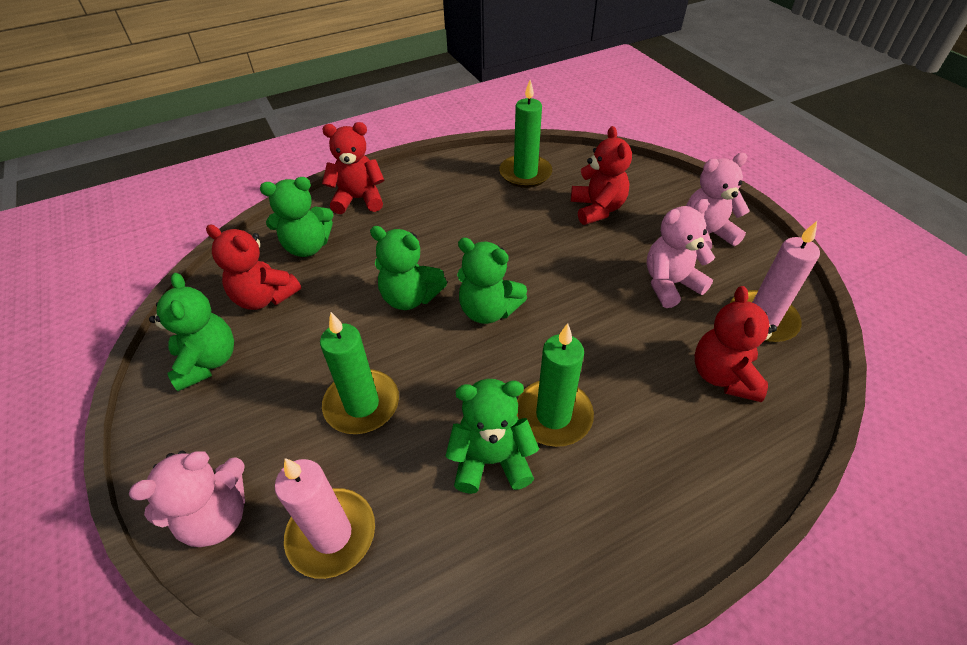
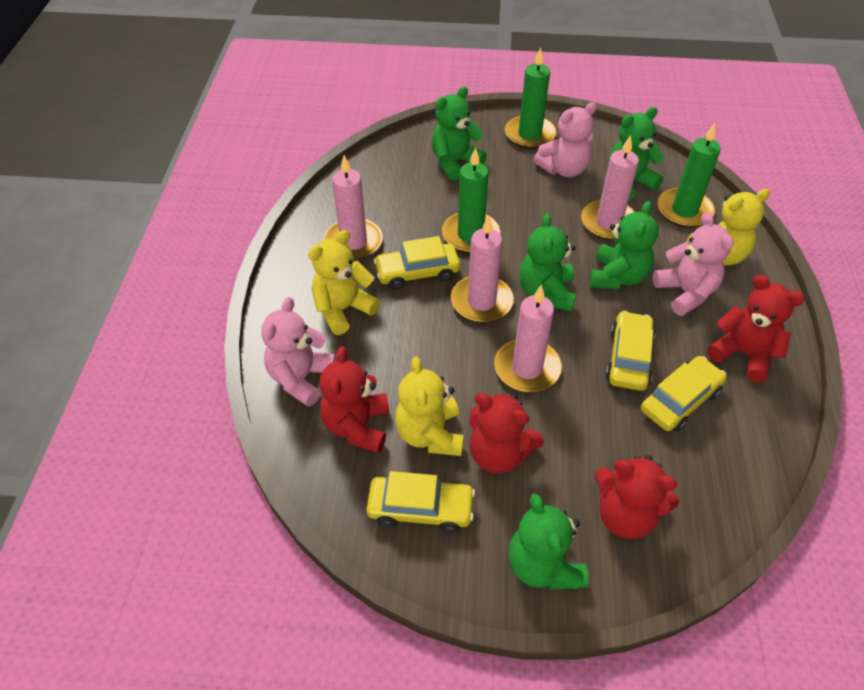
pink candle: [275,458,375,579] [730,221,820,343] = 2 -> [324,155,383,260] [451,215,514,323] [494,285,562,392] [581,135,639,240] = 4
yellow car: none = 0 -> [367,471,475,533] [374,236,460,289] [606,311,655,391] [641,356,727,432] = 4
yellow teddy bear: none = 0 -> [308,230,380,335] [395,357,464,456] [686,189,770,266] = 3

